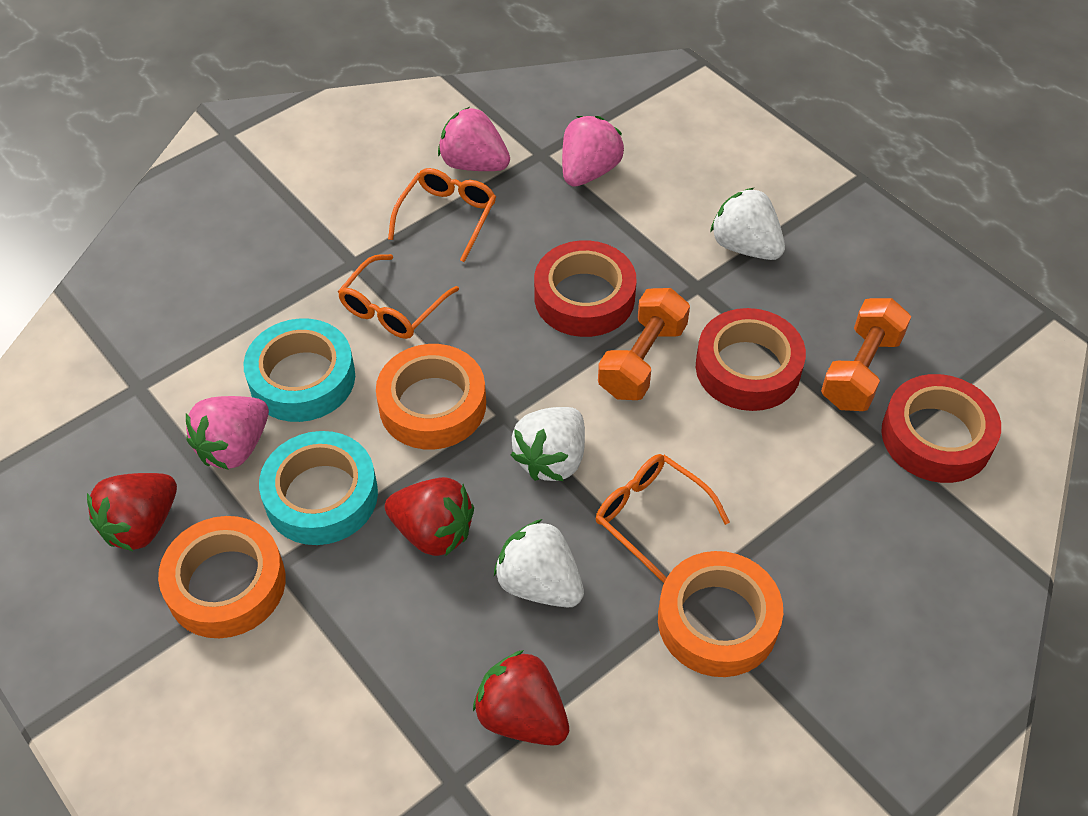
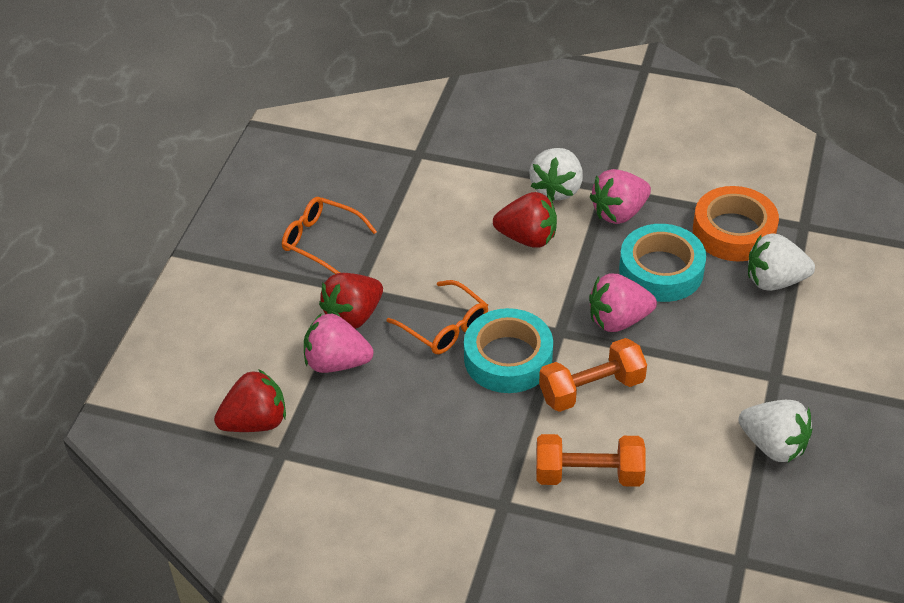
orange glasses: [338,254,459,339] [388,168,496,262] [596,454,730,583] = 3 -> [282,197,377,274] [386,280,488,354] = 2
orange tape: [158,516,286,638] [376,344,486,450] [658,551,783,677] = 3 -> [693,186,779,261] = 1
red tape: [534,240,637,337] [696,308,806,411] [881,374,1001,483] = 3 -> none = 0

